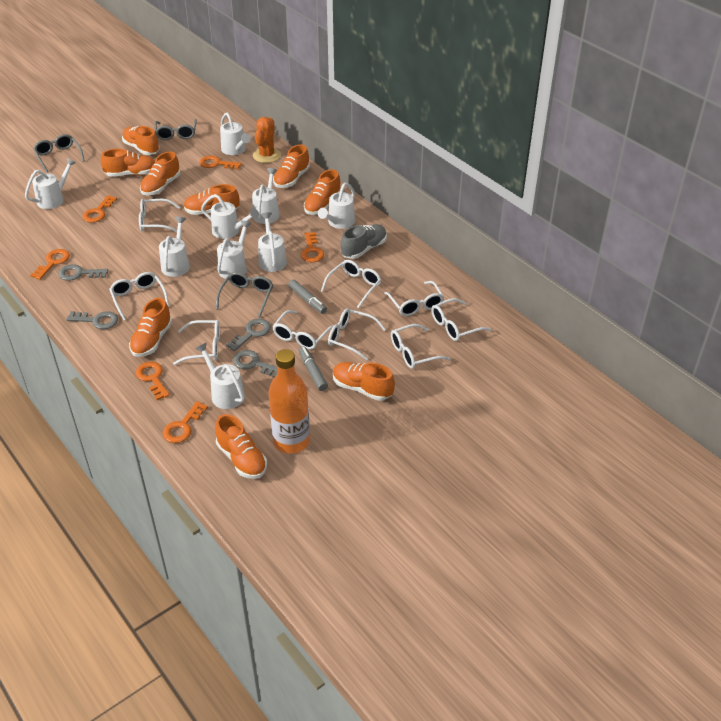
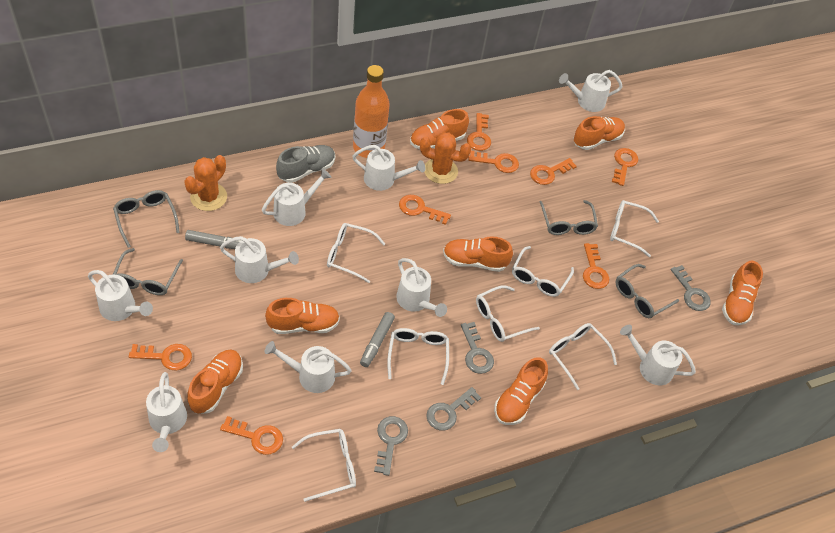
grey glasses: [33,134,85,172] [155,119,197,140] [216,272,273,317] = 3 -> [113,190,180,248] [113,248,183,295] [540,200,598,235] [616,264,679,318] = 4
orange cactus: [253,117,281,163] = 1 -> [184,155,227,211] [420,133,471,184] = 2
orange key: [30,249,70,280] [83,195,117,223] [135,362,170,400] [163,401,208,443] [199,156,242,170] [301,232,324,262] = 6 -> [129,344,192,370] [220,416,283,455] [399,195,451,225] [467,113,491,151] [468,151,519,173] [530,158,577,185] [583,243,609,289] [612,148,638,186] = 8
orange shoe: [101,149,155,177] [122,126,160,155] [129,298,172,357] [140,151,180,195] [183,184,239,215] [215,414,267,479] [273,144,310,188] [304,169,341,215] [333,362,395,401] = 9 -> [187,349,243,414] [265,298,340,334] [410,109,469,150] [443,236,513,272] [494,357,548,425] [573,116,625,150] [722,260,763,326] = 7
white glasses: [109,272,169,320] [139,199,180,232] [173,320,220,365] [272,310,334,350] [321,260,381,308] [328,308,386,360] [384,281,444,316] [391,324,451,369] [431,298,492,341] = 9 -> [292,429,356,502] [327,223,385,283] [387,328,449,385] [476,285,540,342] [512,246,574,297] [549,323,617,390] [610,200,659,257] = 7

